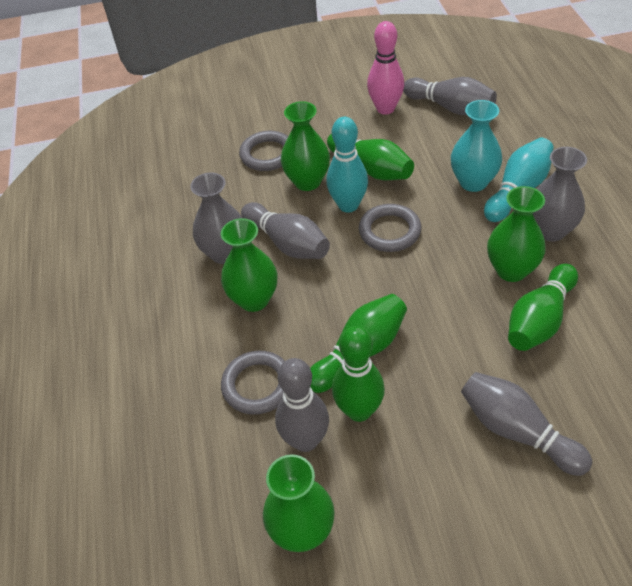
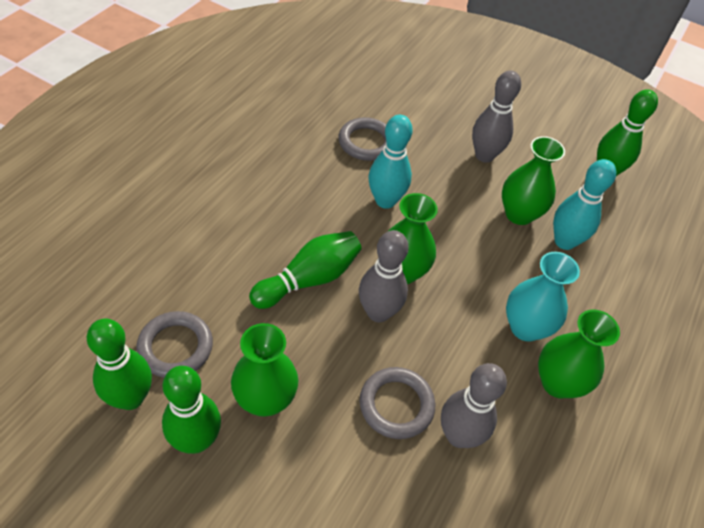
grey bowling pin: [241,202,330,259] [275,358,329,452] [403,77,497,115] [461,372,592,476] = 4 -> [359,230,409,322] [441,363,507,448] [472,70,521,163] = 3
grey vase: [190,172,242,264] [533,147,587,242] = 2 -> none = 0
pink bowling pin: [367,21,404,115] = 1 -> none = 0

